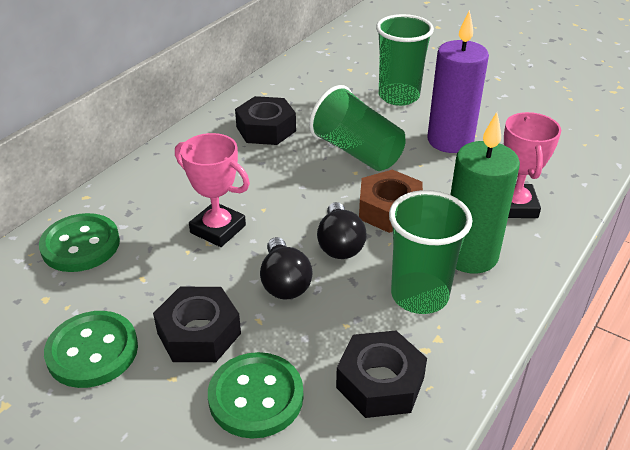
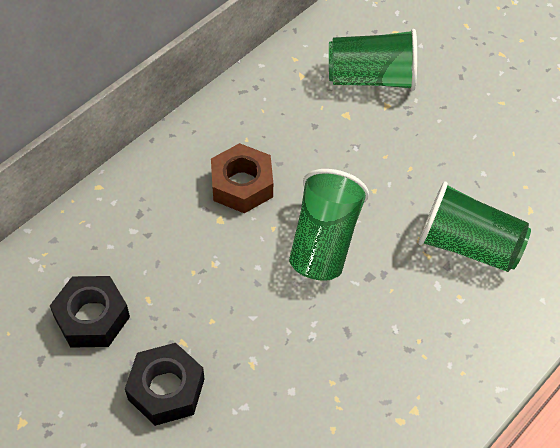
black light bulb: [260,237,313,300] [317,202,367,259] = 2 -> none = 0
black nut: [153,287,241,362] [235,96,296,145] [336,330,427,418] = 3 -> [50,276,130,348] [125,343,205,426] = 2
green button: [39,213,120,272] [44,311,138,388] [208,352,303,439] = 3 -> none = 0
green candle: [450,112,520,273] = 1 -> none = 0
pink trophy: [175,133,250,247] [504,112,561,218] = 2 -> none = 0
purple candle: [427,10,489,153] = 1 -> none = 0

